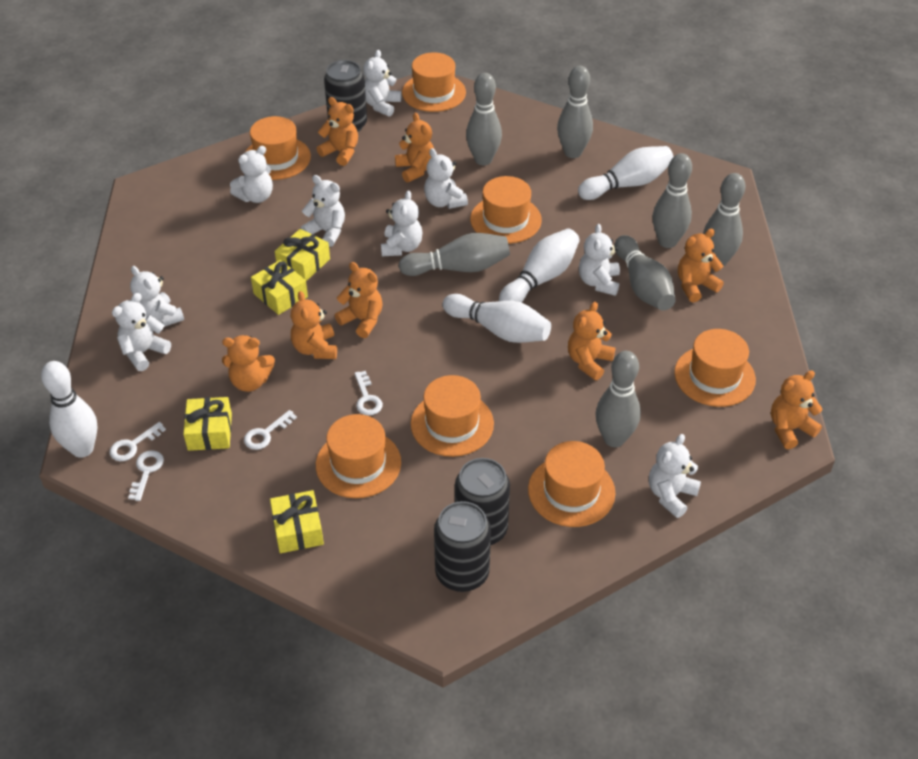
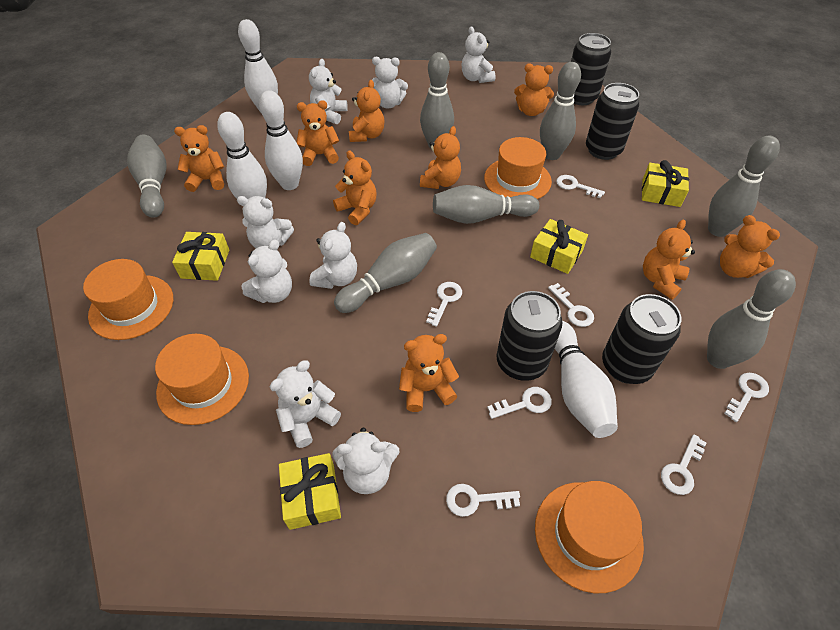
black can: [324,60,367,132] [434,501,491,592] [455,458,510,545] = 3 -> [497,291,563,381] [571,33,611,105] [586,83,639,160] [602,294,681,384] = 4
orange hat: [245,116,311,180] [316,414,401,498] [402,52,466,112] [411,375,494,457] [470,176,542,244] [528,441,615,527] [674,329,756,407] = 7 -> [83,259,173,340] [155,334,249,425] [484,137,552,199] [535,481,644,593] = 4
orange teddy bear: [222,335,275,392] [291,291,337,359] [317,97,358,166] [335,262,383,338] [395,113,434,182] [568,302,615,380] [678,229,724,303] [771,370,823,449] = 8 -> [174,125,224,192] [296,100,339,166] [333,151,377,225] [349,80,385,142] [399,334,459,412] [420,126,461,189] [514,63,554,116] [643,219,695,300] [720,215,780,278] = 9
white key: [110,422,166,461] [128,450,164,501] [244,410,297,450] [354,371,383,416] = 4 -> [426,282,462,327] [446,484,520,517] [487,387,552,419] [548,283,594,327] [556,175,605,198] [661,434,707,495] [724,373,769,422] = 7
white teddy bear: [112,293,171,371] [130,266,184,327] [230,146,273,203] [301,175,345,247] [363,50,401,117] [381,190,422,256] [424,148,468,209] [579,224,620,296] [649,434,701,518] = 9 -> [237,196,294,248] [241,240,292,303] [270,360,341,448] [309,59,348,124] [309,222,357,289] [332,428,400,494] [372,57,408,109] [461,26,496,83] = 8

